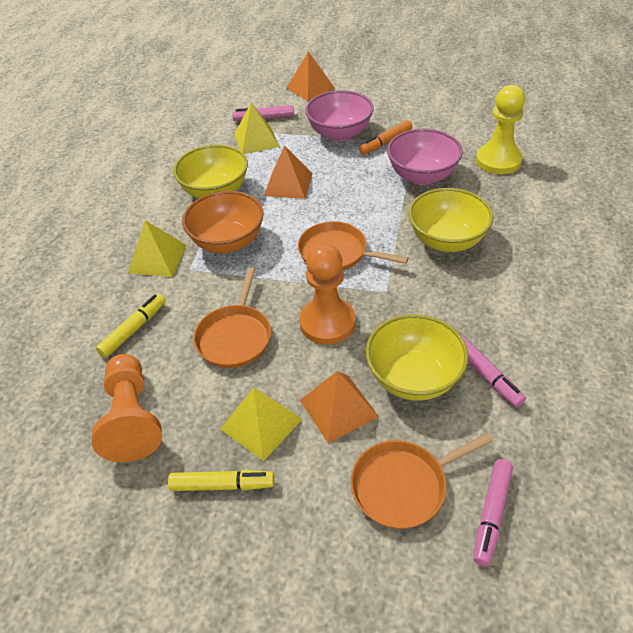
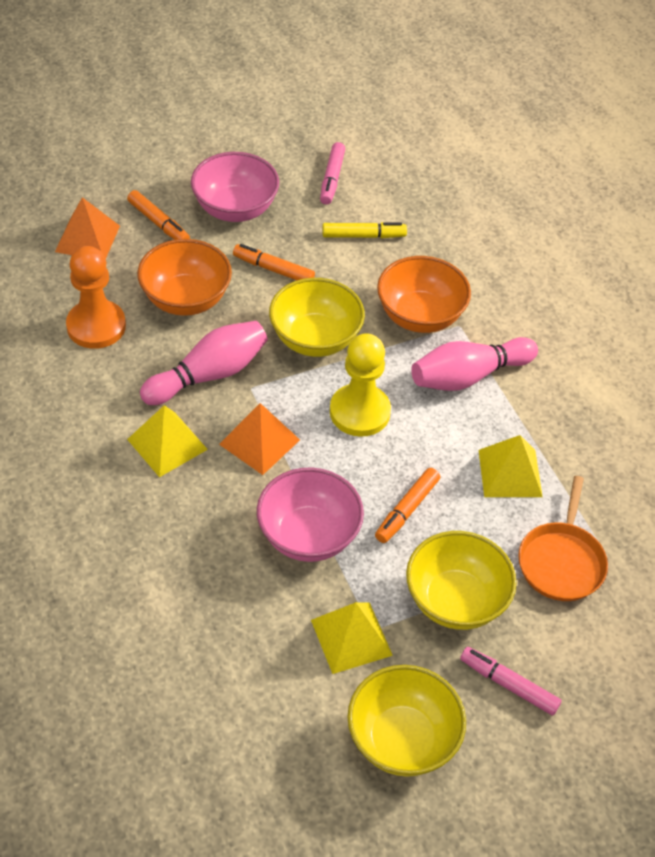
orange bowl: [182,191,264,253] = 1 -> [137,239,232,316] [377,256,471,333] = 2
orange marker: [359,120,412,155] = 1 -> [127,190,190,240] [233,244,315,280] [375,468,440,543] = 3
orange pan: [193,268,271,368] [298,221,408,270] [351,433,493,529] = 3 -> [518,476,608,601] = 1
orange pawn: [92,354,162,462] [299,244,356,345] = 2 -> [66,246,126,349] = 1
orange pyramid: [264,146,313,199] [287,52,335,101] [300,371,379,443] = 3 -> [55,197,120,259] [219,403,300,475] = 2
pink bowling pin: none = 0 -> [140,321,268,405] [411,337,538,391] = 2
pink marker: [232,105,294,121] [461,335,526,407] [473,459,513,566] = 3 -> [320,142,345,205] [460,647,562,715] = 2
yellow marker: [96,294,166,358] [168,470,275,491] = 2 -> [322,222,407,238] = 1

